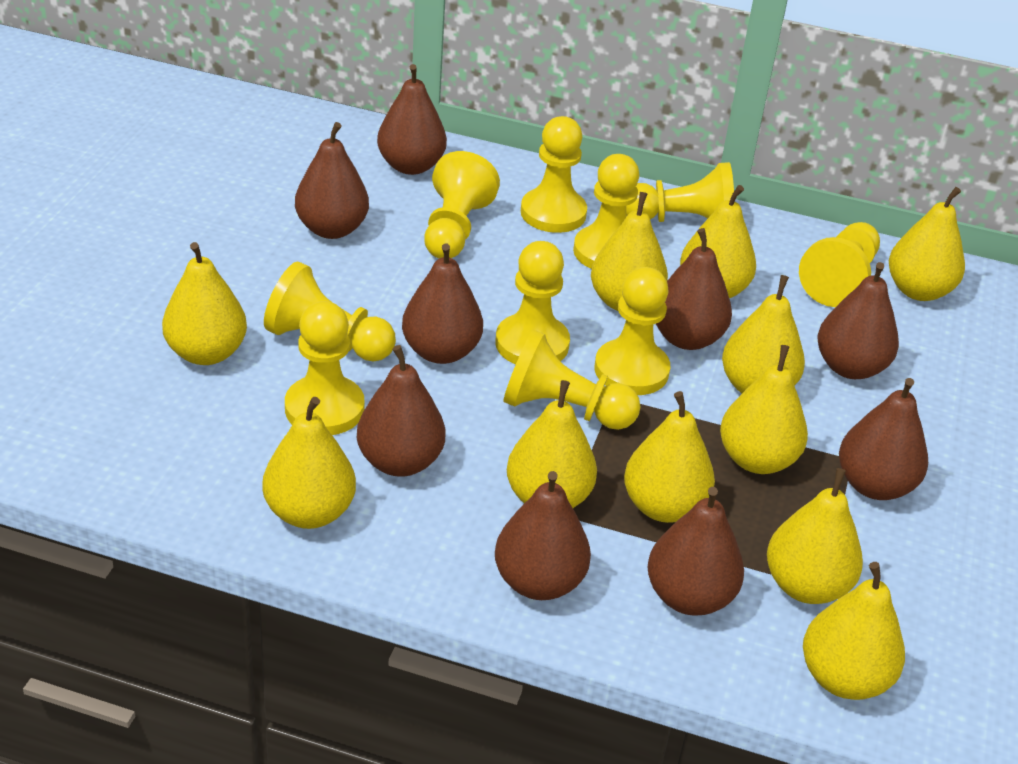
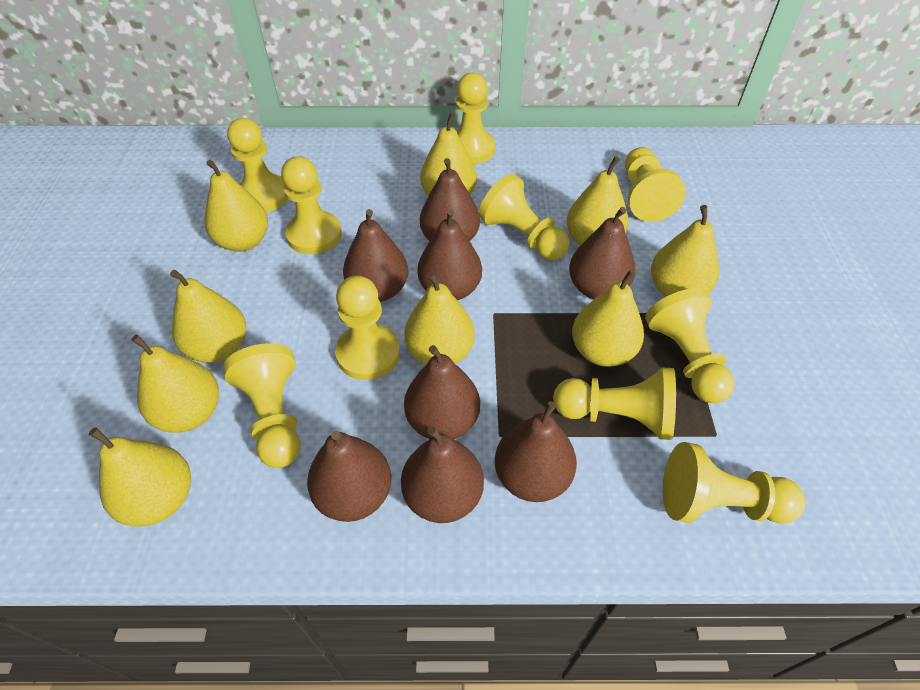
brown pear: [295,122,369,239] [357,345,445,477] [377,64,447,175] [402,243,483,364] [495,471,591,600] [647,487,744,616] [656,228,732,350] [818,262,899,379] [839,378,928,500] = 9 -> [307,431,392,522] [343,209,408,302] [401,426,484,523] [404,345,480,439] [417,209,482,300] [420,158,480,241] [495,401,577,502] [569,207,635,299] = 8
yellow pear: [162,242,247,365] [262,397,356,529] [507,380,597,508] [591,192,668,311] [624,391,715,523] [680,185,756,298] [720,345,808,474] [722,275,805,393] [767,468,863,604] [803,562,905,700] [889,187,965,301] = 11 -> [89,427,191,527] [131,334,219,433] [170,270,246,363] [204,160,268,252] [404,272,475,365] [420,112,477,196] [567,156,628,246] [572,269,644,367] [651,205,719,297] = 9

